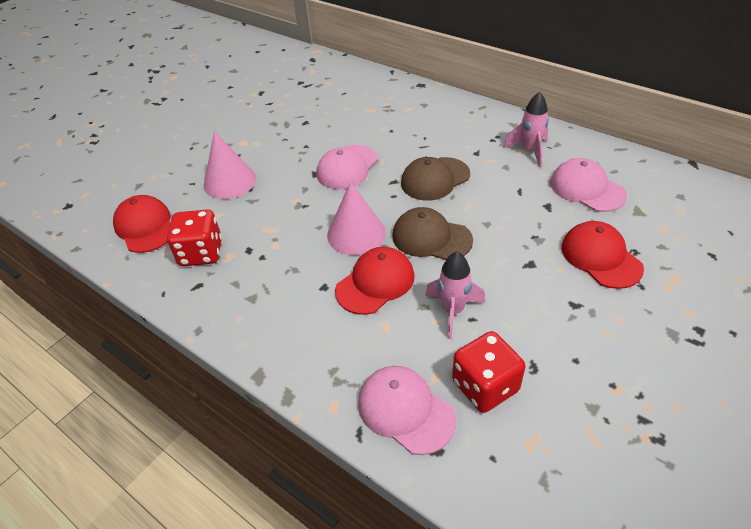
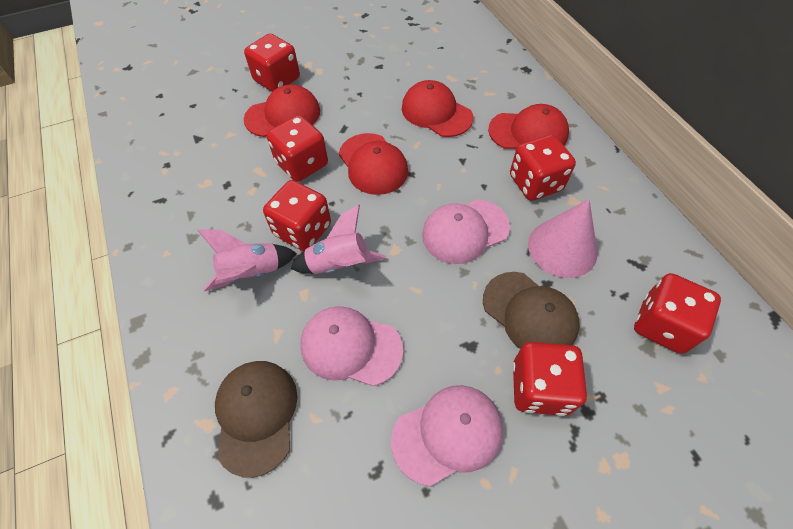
pink cone: [204,131,256,199] [327,182,386,255] = 2 -> [528,199,598,278] = 1
red cap: [113,195,171,253] [335,247,415,315] [561,221,644,289] = 3 -> [244,84,320,137] [339,133,408,195] [402,80,473,137] [488,104,569,149] = 4
red dice: [167,210,222,266] [452,331,526,413] = 2 -> [244,34,300,92] [263,180,331,251] [267,115,328,182] [510,134,576,201] [513,342,587,416] [634,273,721,354] = 6

